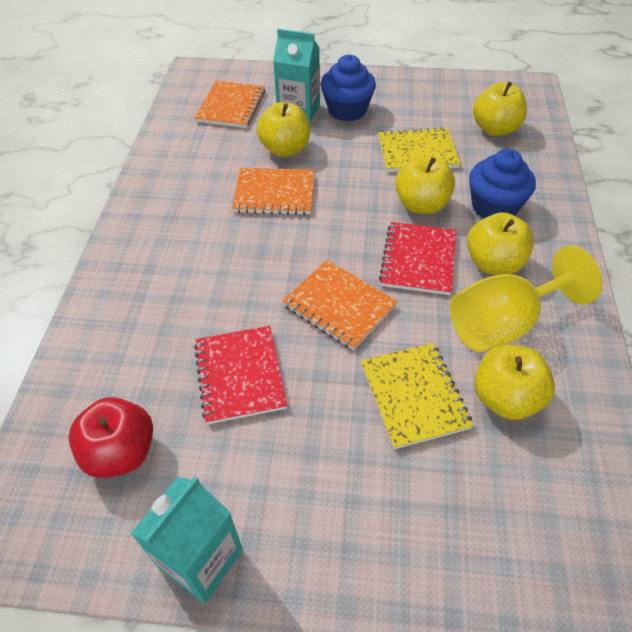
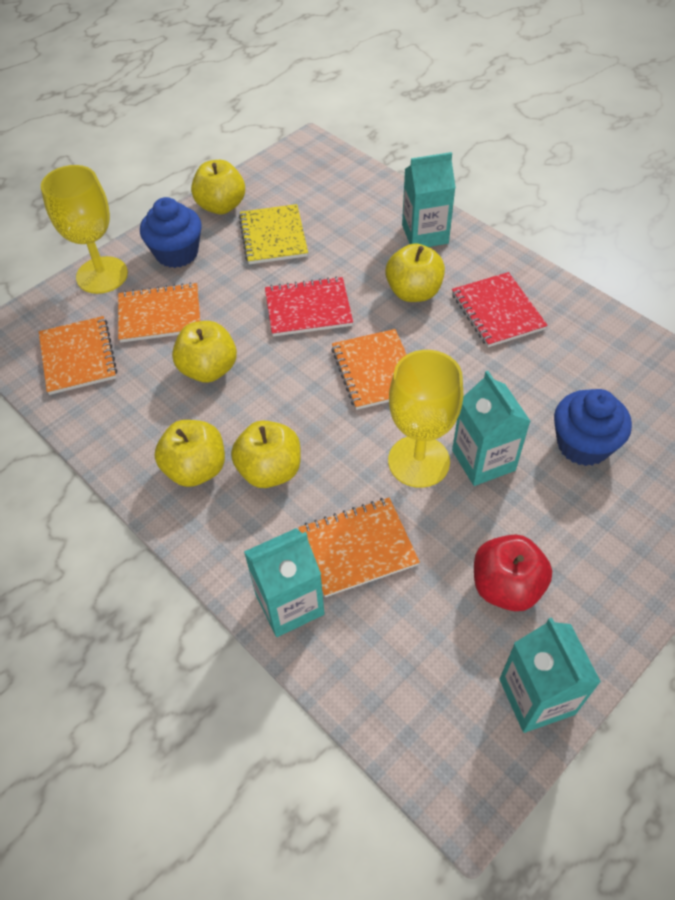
orange notebook: [194,81,265,128] [232,168,315,215] [282,260,397,350] = 3 -> [39,316,117,395] [118,282,200,343] [298,498,420,597] [331,329,407,410] = 4
turquoise carton: [131,476,243,603] [273,29,320,123] = 2 -> [244,528,325,637] [402,152,456,247] [452,371,530,486] [499,618,601,733] = 4
yellow goblet: [450,245,602,352] = 1 -> [41,165,128,294] [388,350,463,488] = 2
yellow notebook: [361,343,473,449] [378,127,461,172] = 2 -> [239,204,308,264] = 1

